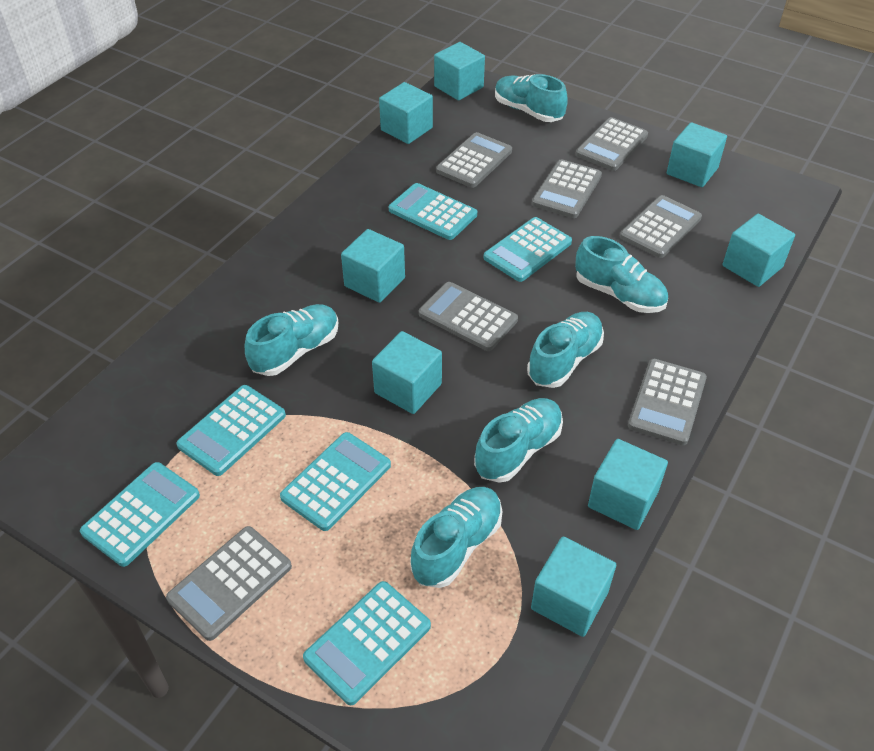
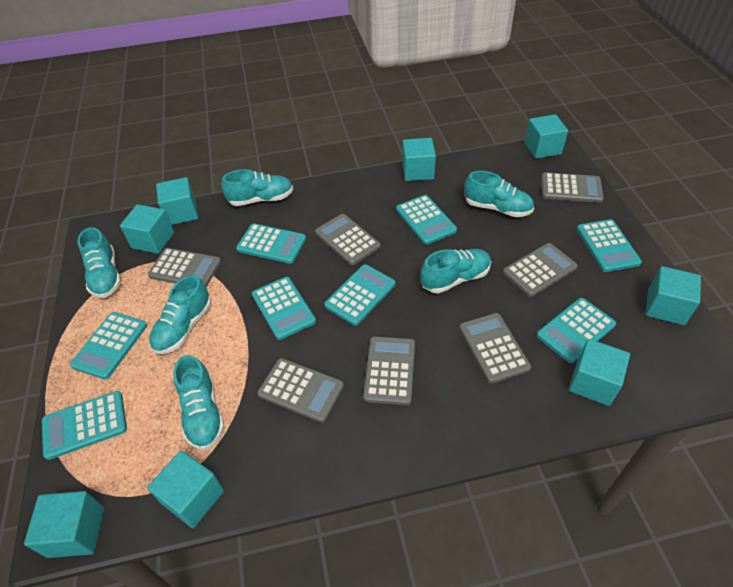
turquoise calculator: [80,462,200,567] [177,385,286,476] [280,432,391,531] [303,581,431,705] [389,183,477,240] [484,217,572,282] = 6 -> [42,391,127,460] [70,312,147,380] [236,223,306,264] [252,277,316,340] [324,264,395,326] [396,195,457,245] [537,298,616,363] [577,219,642,272] = 8

